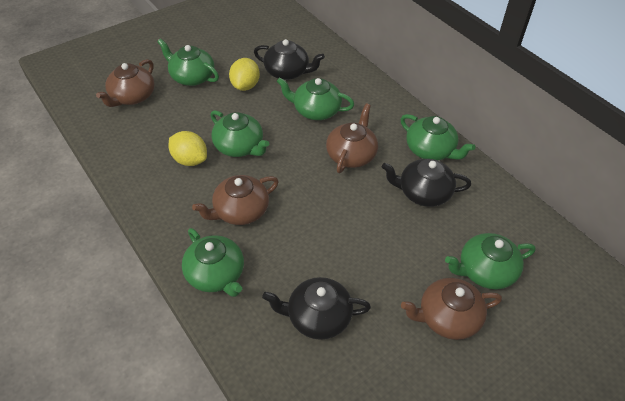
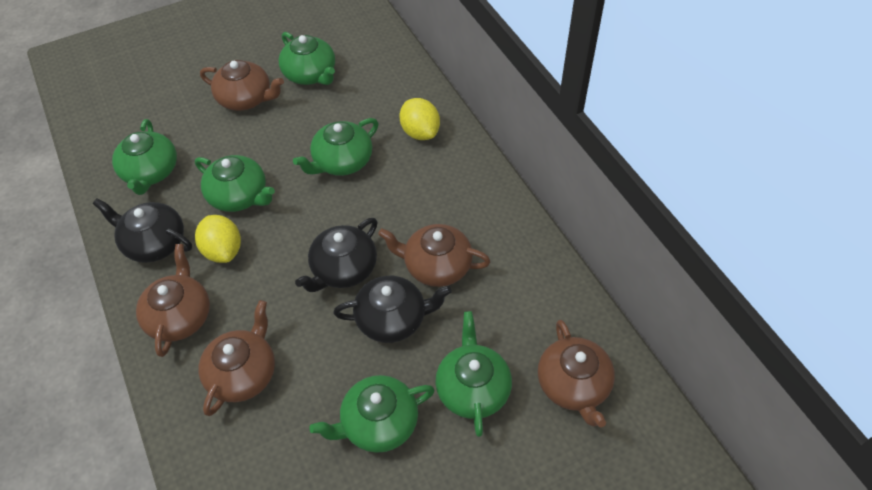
brown teapot: [96,59,155,107] [192,175,279,225] [326,104,378,173] [401,278,502,340] = 4 -> [136,244,210,357] [199,300,275,416] [200,60,284,111] [378,224,491,287] [538,320,615,427] = 5

